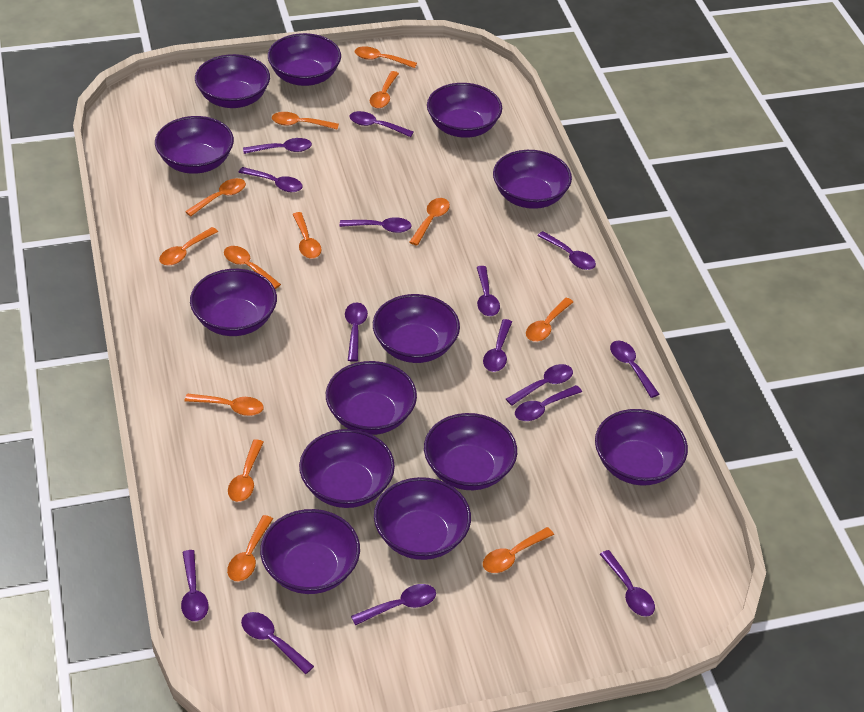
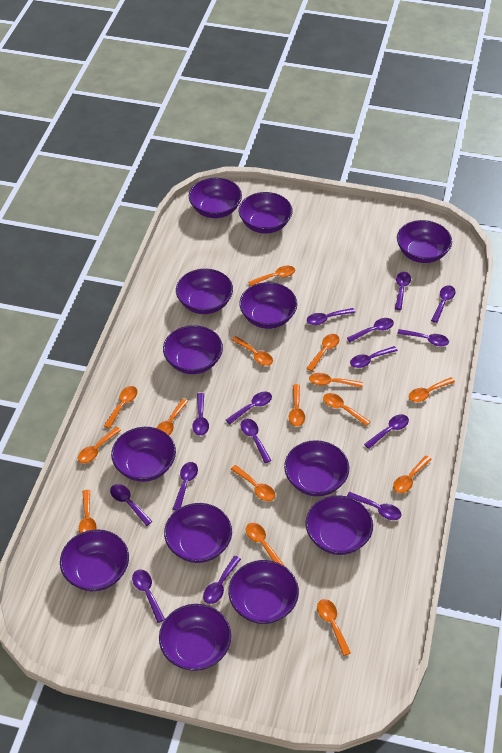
orange spoon: [159,227,218,266] [185,178,246,216] [185,393,264,416] [224,246,281,289] [227,515,273,582] [228,439,264,502] [272,112,339,130] [292,212,322,259] [355,46,417,68] [370,71,399,108] [409,198,450,246] [483,527,554,573] [526,298,573,342] = 13 -> [78,427,121,463] [79,490,97,533] [104,386,137,429] [157,399,188,435] [231,465,275,501] [232,336,273,366] [246,523,285,566] [248,266,295,286] [289,384,305,426] [306,334,339,371] [309,373,363,388] [317,599,351,656] [323,393,371,426] [393,455,432,493] [409,377,455,402] = 15

